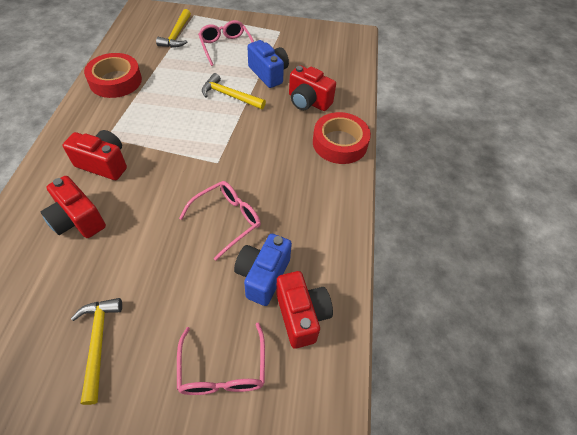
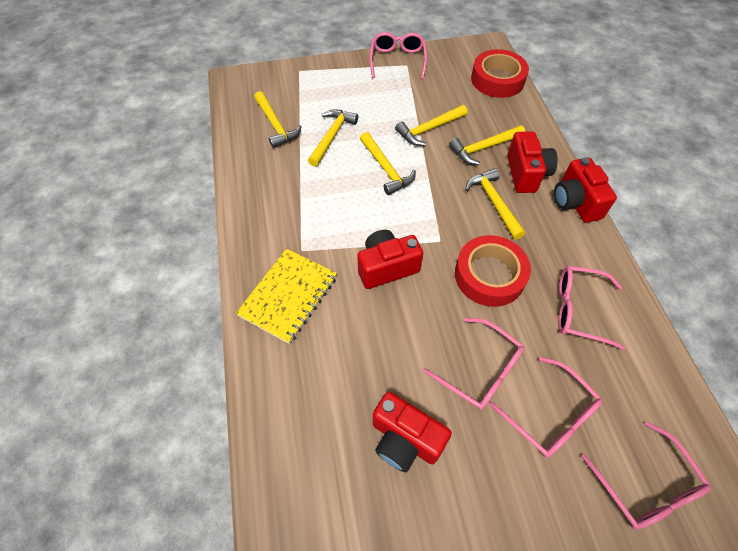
blue camera: [234,234,292,306] [248,40,289,88] = 2 -> none = 0
pink glasses: [177,323,265,395] [179,181,261,260] [198,20,254,66] = 3 -> [370,32,427,79] [423,318,524,410] [490,357,603,458] [558,266,625,350] [581,421,711,530] = 5
yellow hammer: [71,298,122,405] [156,9,191,48] [202,73,266,109] = 3 -> [254,91,302,148] [308,109,358,167] [360,132,416,195] [395,105,467,146] [449,125,525,165] [465,168,525,240] = 6
yellow notebook: none = 0 -> [236,248,337,344] = 1

